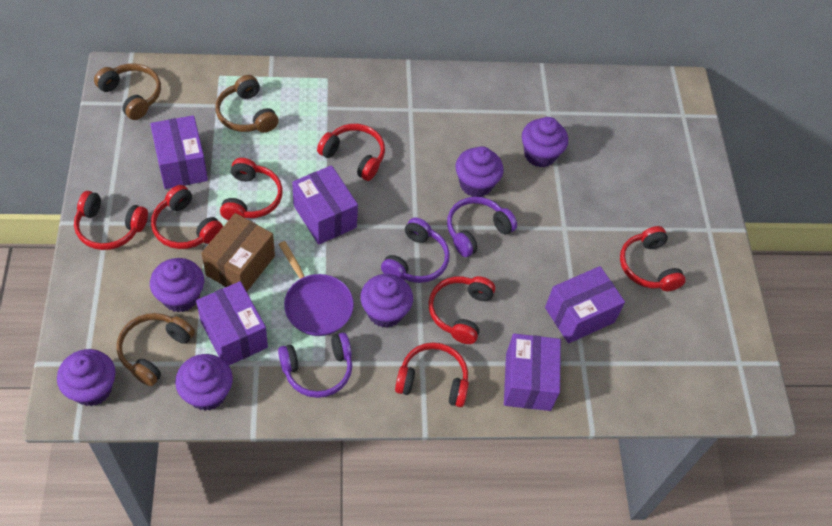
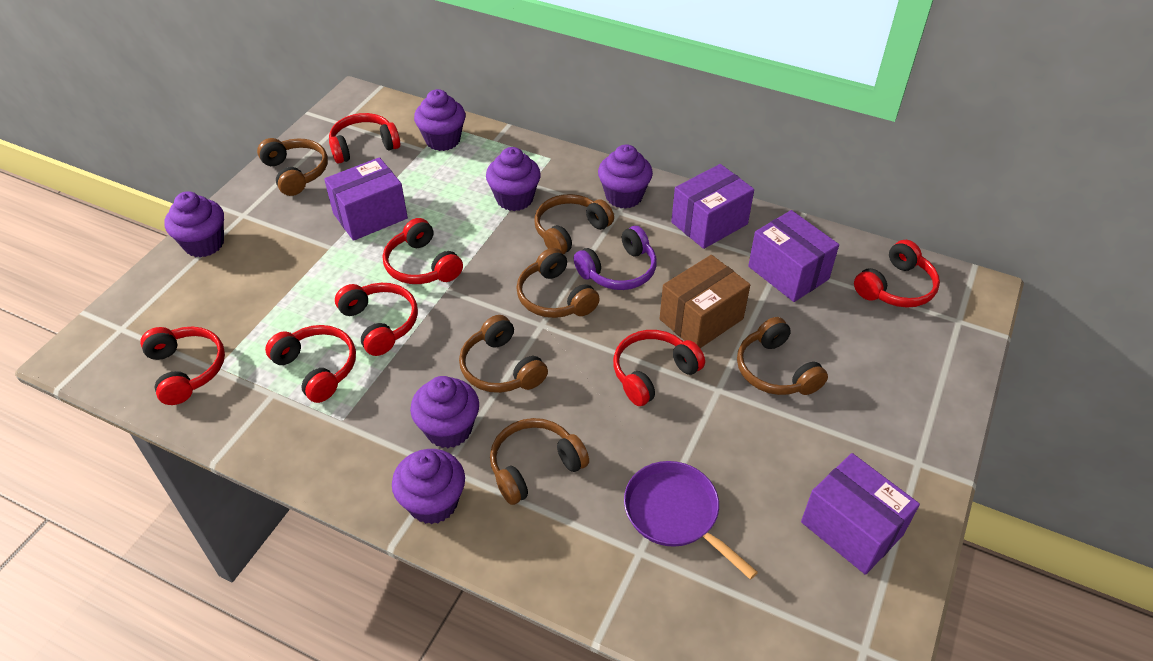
brown headphones: [94,63,161,120] [117,313,195,386] [215,75,279,133] = 3 -> [257,138,328,196] [459,315,548,393] [490,418,589,505] [516,248,600,318] [534,194,614,254] [737,317,828,395] = 6
purple box: [150,115,208,189] [196,281,268,366] [292,165,358,245] [504,334,561,411] [545,266,625,343] = 5 -> [324,157,408,241] [671,164,754,249] [748,210,839,302] [801,453,920,575] = 4
purple headphones: [278,333,352,398] [381,218,450,283] [447,197,517,257] = 3 -> [573,226,657,290] = 1

